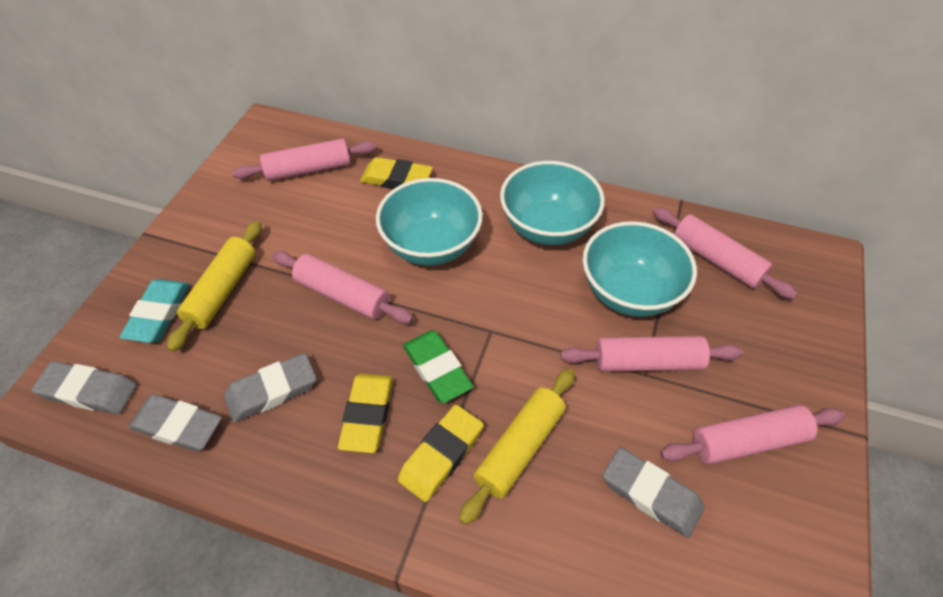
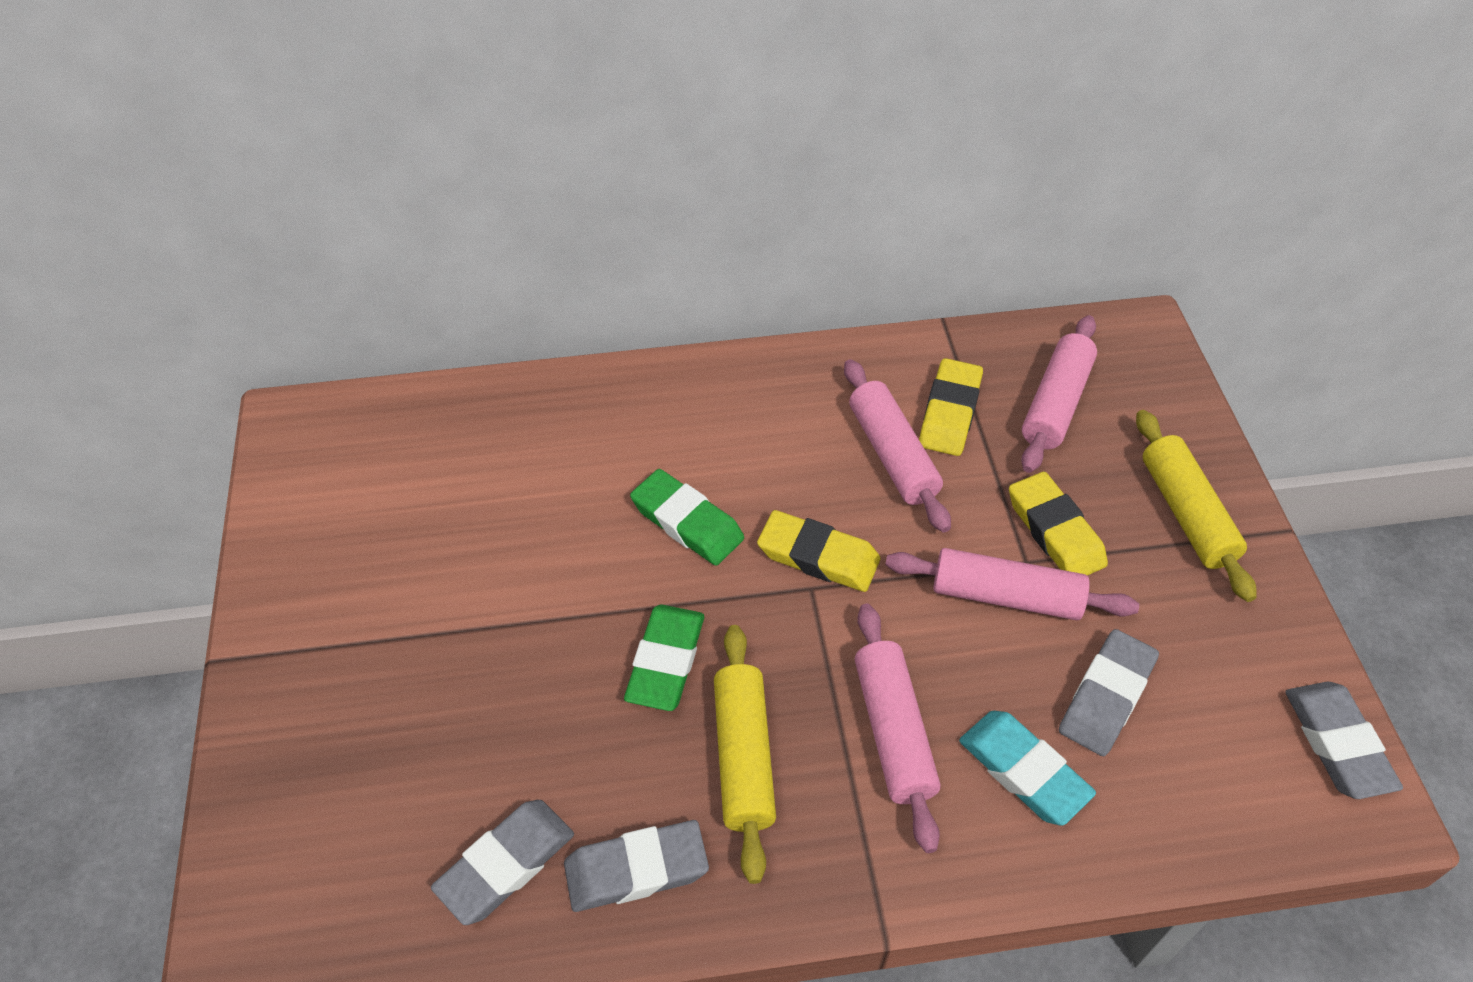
green eraser: [403,331,473,403] = 1 -> [624,605,704,711] [630,469,744,566] = 2
pink rolling pin: [232,139,377,181] [272,251,413,324] [561,336,743,372] [653,207,798,299] [660,405,845,464] = 5 -> [844,359,951,533] [855,604,940,853] [885,548,1139,620] [1021,315,1097,473] = 4
turquoise bowl: [376,178,483,266] [500,161,605,245] [583,221,697,317] = 3 -> none = 0

